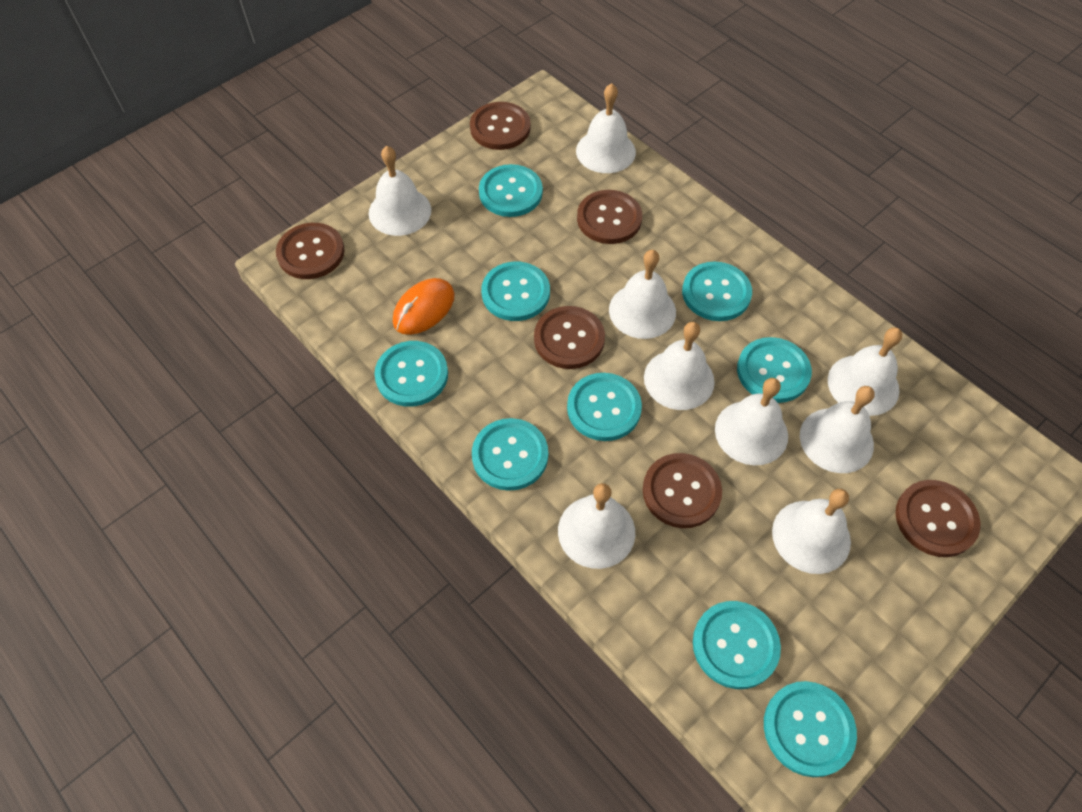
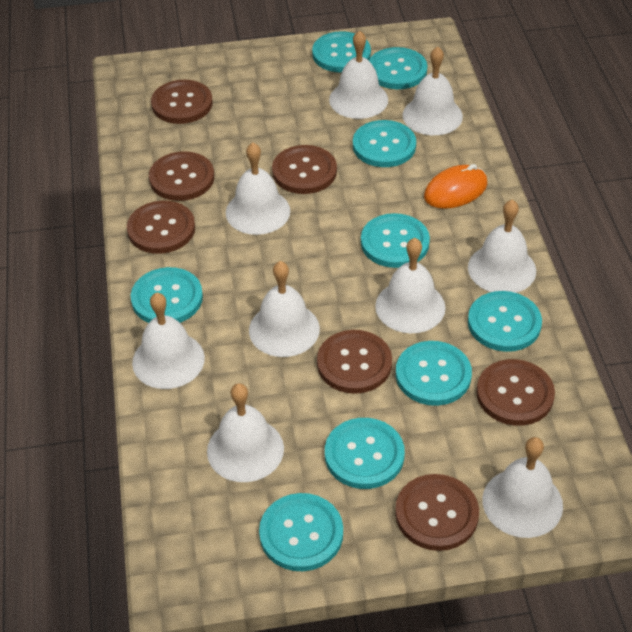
brown button: [276,223,345,279] [470,102,531,150] [534,306,605,369] [577,190,642,244] [643,453,722,528] [895,480,980,557] = 6 -> [127,201,195,254] [149,151,214,201] [151,80,213,124] [272,145,337,194] [317,330,392,394] [395,474,479,551] [476,359,555,426] = 7

